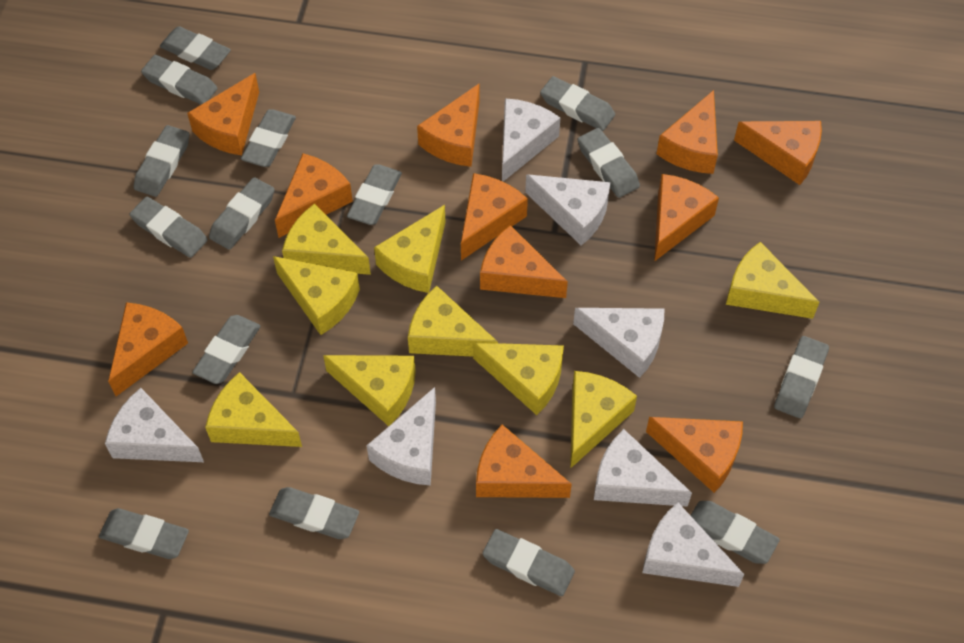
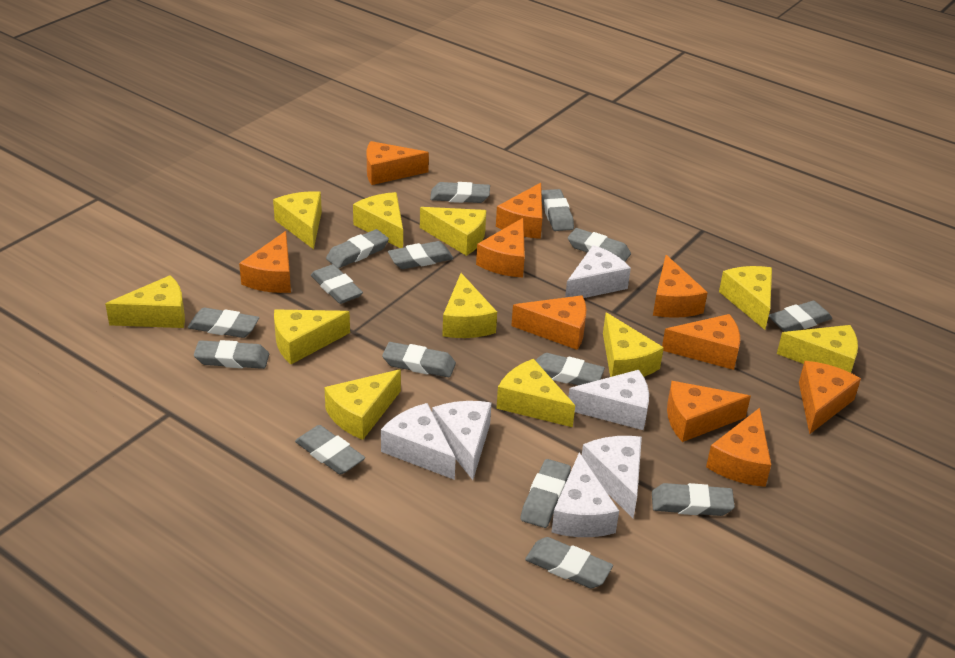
orange cheese: [108,302,188,396] [187,73,259,155] [275,154,353,238] [417,84,479,167] [461,173,528,260] [476,425,572,498] [480,225,568,298] [646,417,743,493] [654,174,719,262] [657,90,718,174] [734,121,822,185] = 11 -> [239,231,291,293] [366,141,429,185] [476,218,525,278] [496,183,542,239] [511,295,586,350] [653,255,708,318] [662,314,740,370] [667,381,751,442] [706,408,771,487] [799,361,861,434] = 10
white cheese: [105,388,204,462] [367,387,436,486] [502,98,560,182] [525,174,611,245] [573,308,664,378] [594,429,692,507] [642,503,745,587] = 7 -> [381,403,456,480] [432,401,491,480] [551,452,619,537] [565,245,631,298] [568,370,649,430] [582,436,642,518] = 6
yellow cheese: [205,372,302,447] [273,256,360,335] [282,204,371,275] [323,355,416,426] [374,205,445,293] [408,286,498,357] [473,343,564,415] [570,371,637,469] [726,242,820,319] = 9 -> [105,275,185,328] [273,191,322,249] [274,309,350,364] [324,369,401,440] [353,192,403,248] [420,207,486,256] [442,273,497,338] [496,359,575,427] [603,312,664,377] [719,266,772,330] [777,325,858,373] = 11

